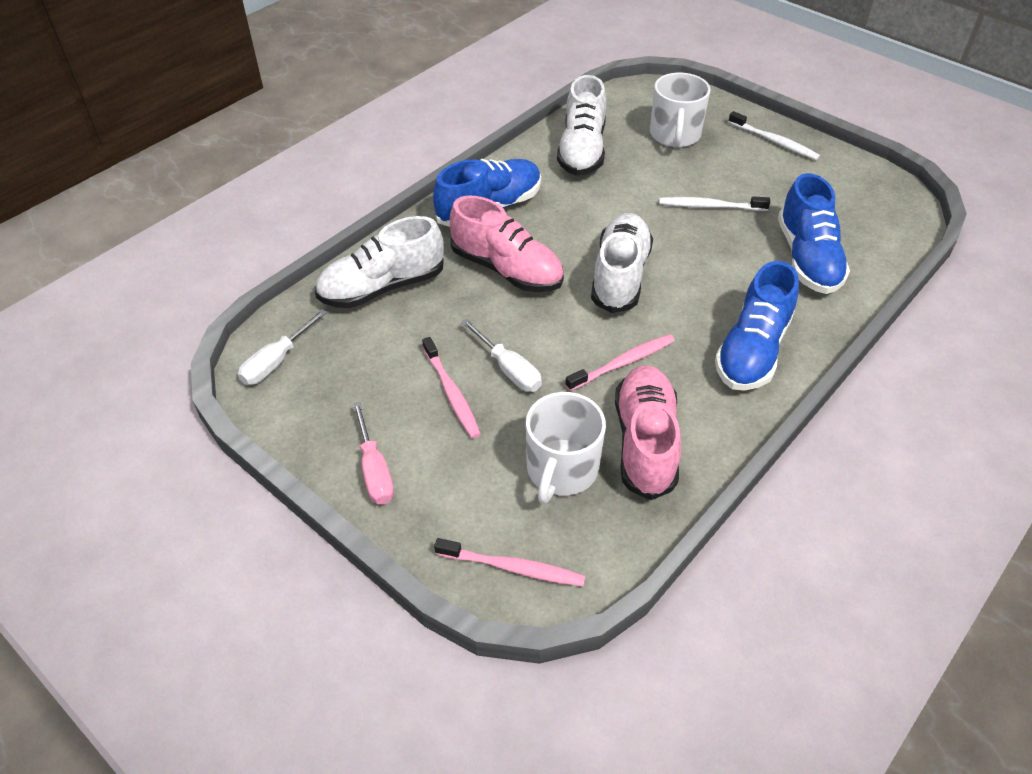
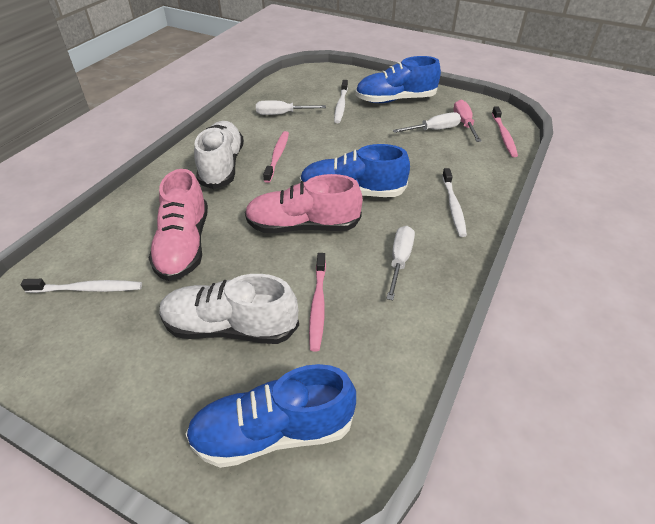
white mug: [526,392,606,504] [650,73,711,147] = 2 -> none = 0
white screwdriver: [238,309,327,385] [461,319,542,392] = 2 -> [256,100,326,115] [386,226,415,300] [392,112,461,133] = 3
white shoe: [315,216,444,308] [557,75,606,176] [591,213,653,313] = 3 -> [159,274,299,344] [194,121,244,189] = 2
white toothbrush: [659,196,770,211] [728,111,820,160] = 2 -> [21,279,142,293] [334,80,348,123] [442,168,467,237] = 3

